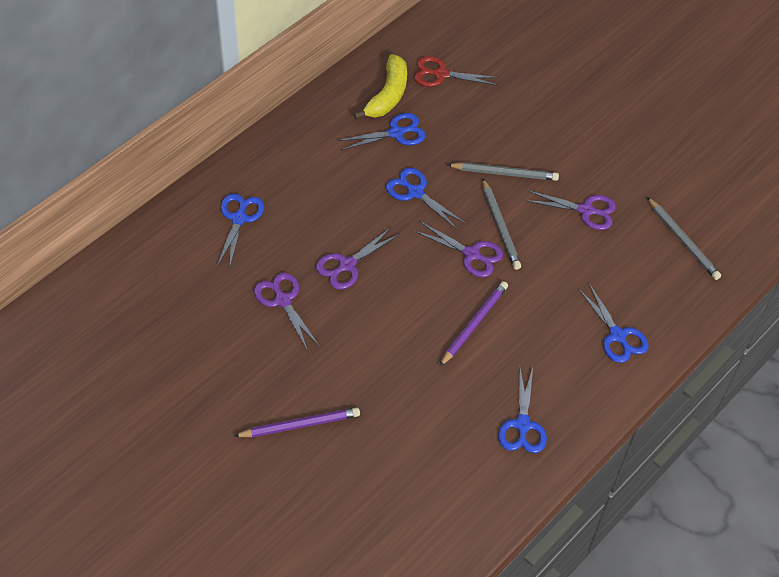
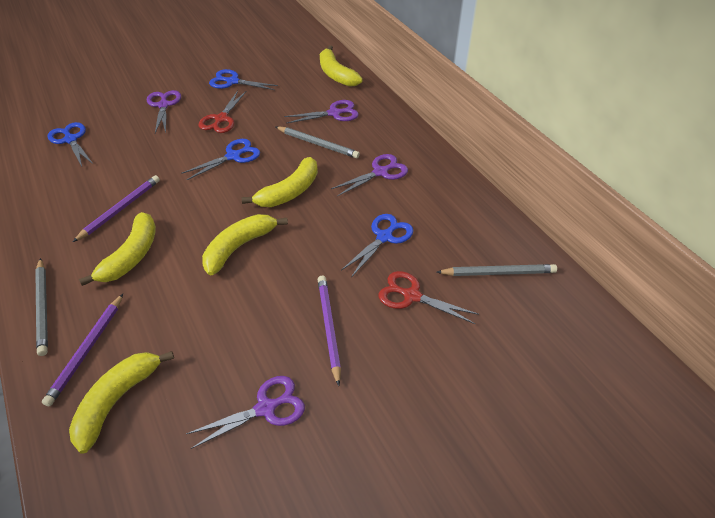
blue scissors: [217,193,264,269] [337,113,426,150] [386,168,466,229] [498,368,547,453] [578,283,649,363] = 5 -> [47,122,93,166] [181,139,260,180] [209,69,278,90] [341,214,413,277] = 4
purple pencil: [234,407,360,437] [439,281,508,367] = 2 -> [42,294,123,407] [73,175,160,242] [318,276,341,386] = 3
red scissors: [414,56,499,87] = 1 -> [199,91,246,133] [378,271,479,324] = 2
yellow banana: [353,54,407,119] = 1 -> [69,351,174,454] [79,212,156,286] [202,214,288,276] [242,157,318,207] [320,45,363,87] = 5

